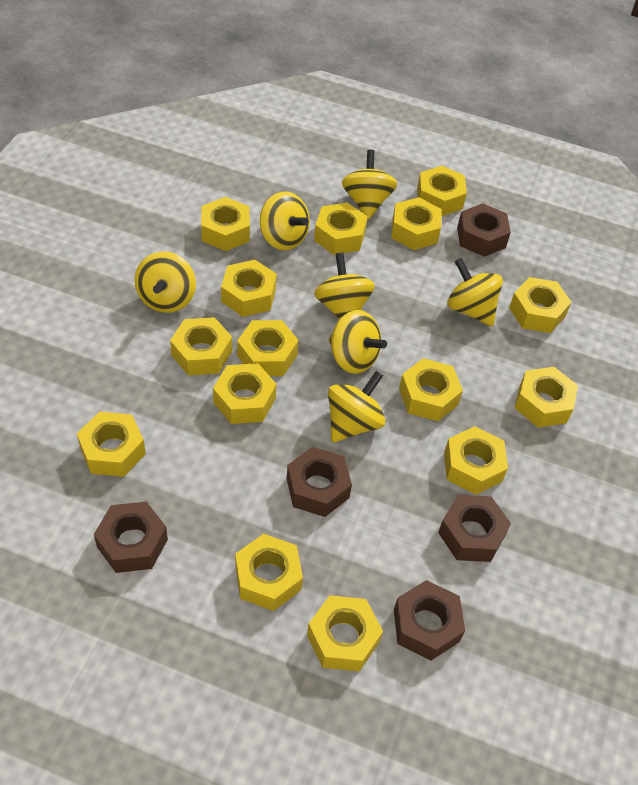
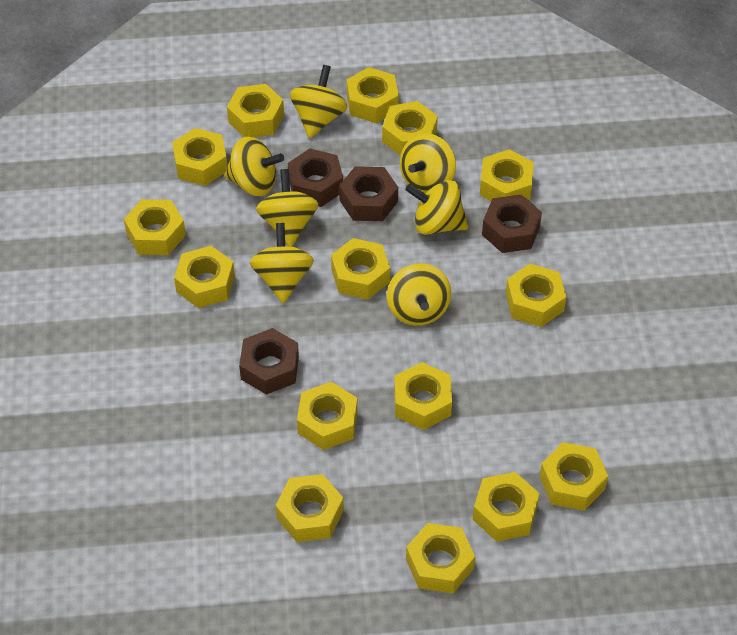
brown nut: [94,502,168,573] [287,447,352,517] [394,580,465,661] [438,495,511,562] [457,203,511,257] = 5 -> [239,328,299,395] [288,149,343,207] [339,166,398,221] [482,194,542,253] = 4

